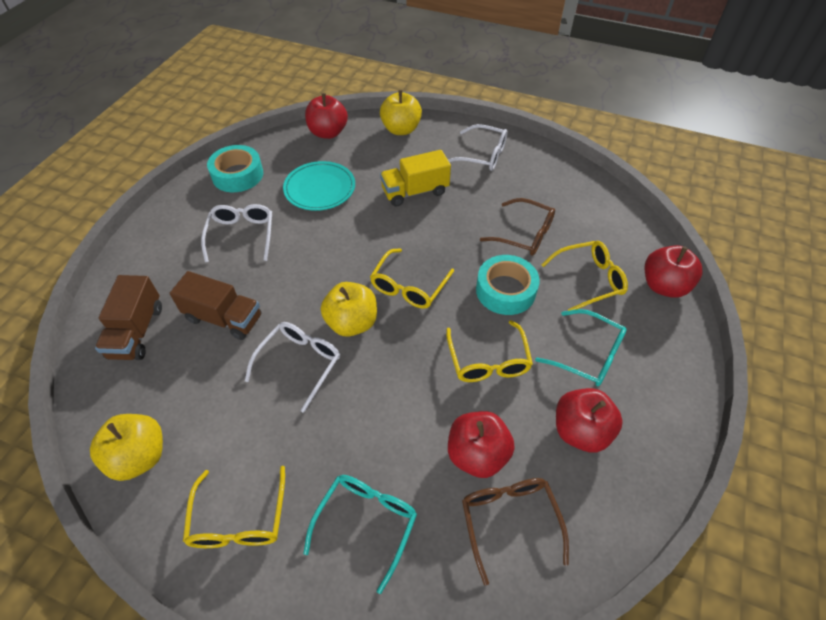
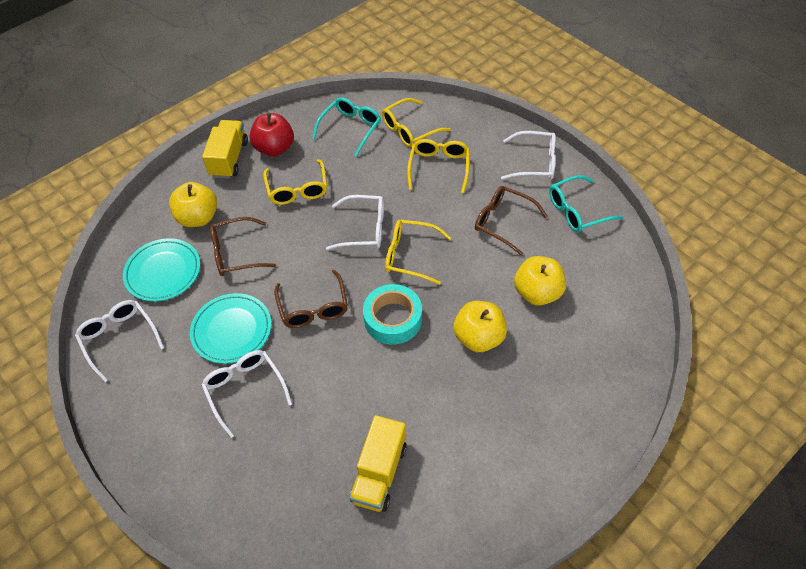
brown glasses: [462,478,569,585] [480,198,555,256] = 2 -> [210,217,276,276] [274,270,348,328] [475,186,548,256] = 3
brown truck: [95,275,162,360] [170,271,261,340] = 2 -> none = 0
red apple: [305,93,348,139] [448,411,515,478] [556,388,623,453] [645,245,702,298] = 4 -> [250,113,294,156] = 1
turquoise plate: [283,161,355,211] = 1 -> [123,238,200,302] [190,293,271,364] = 2
turquoise tape: [207,145,263,192] [476,255,540,315] = 2 -> [363,284,422,345] = 1
white glasses: [201,204,272,262] [245,322,340,413] [448,124,508,171] = 3 -> [75,300,164,382] [201,350,292,438] [326,195,384,250] [501,131,556,180] = 4
yellow truck: [380,150,451,206] = 1 -> [202,120,248,178] [349,415,407,512] = 2

